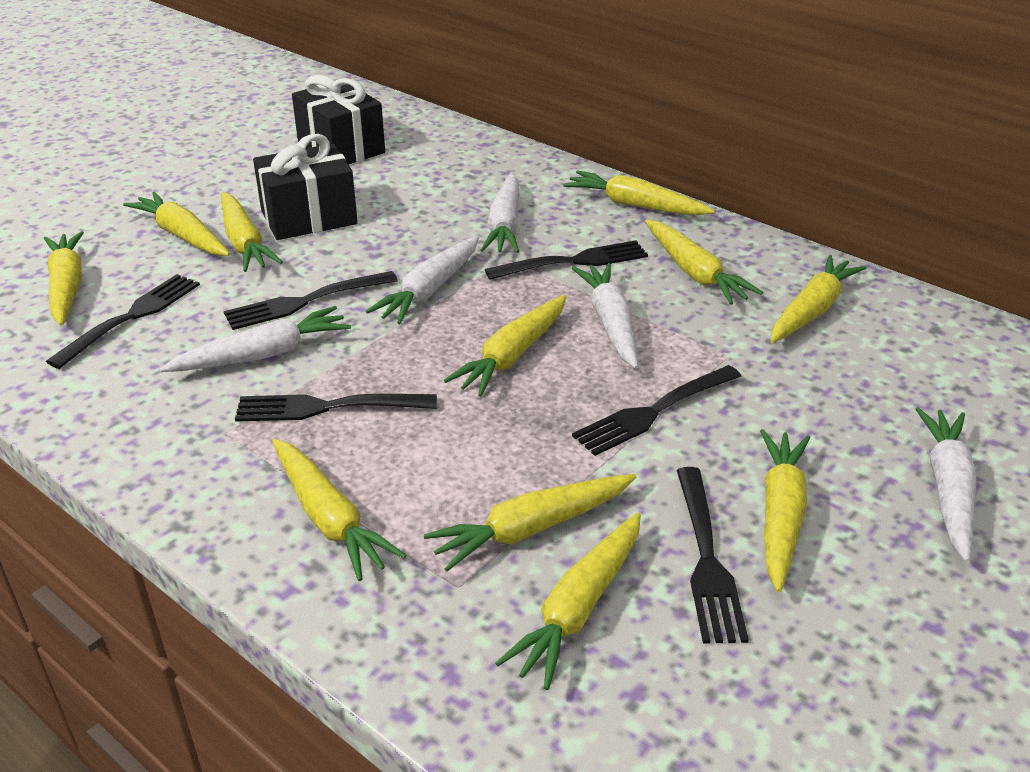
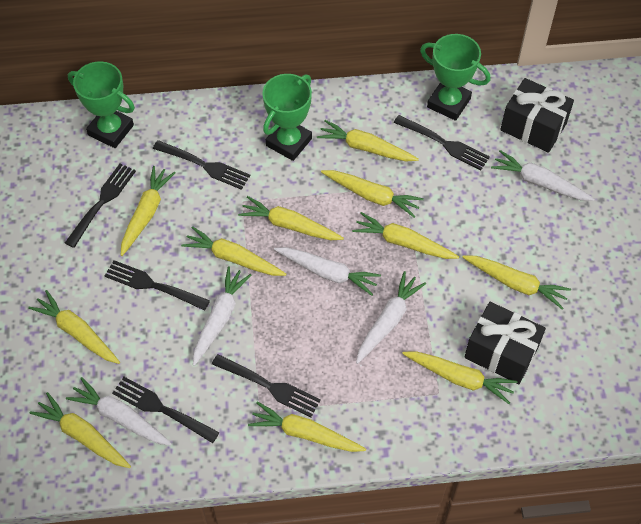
green trophy: none = 0 -> [68,61,135,148] [262,74,312,161] [420,34,490,121] = 3

